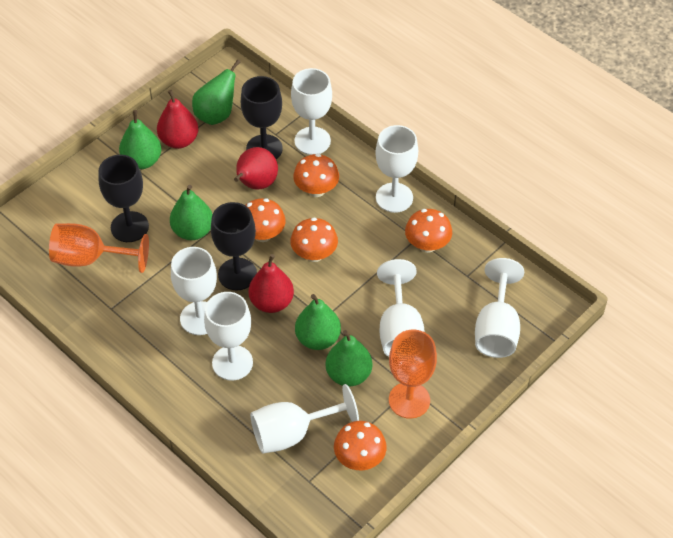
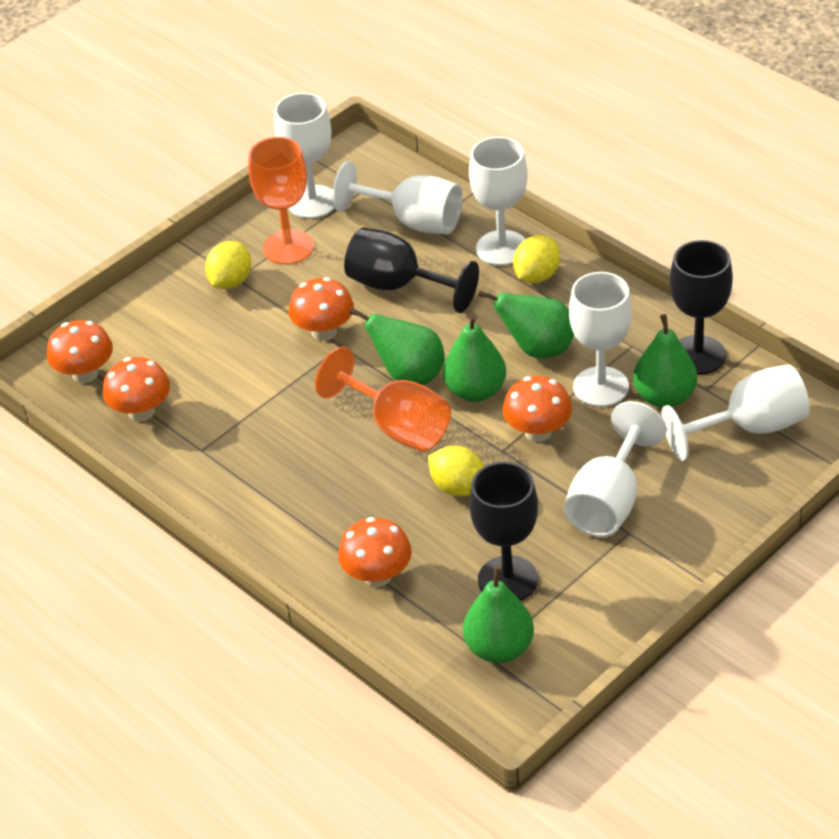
red pear: [157,90,198,149] [234,147,278,190] [249,254,294,313] = 3 -> none = 0
white goblet: [171,247,217,335] [204,292,253,381] [250,384,359,454] [291,68,332,155] [375,125,418,213] [377,259,425,357] [475,258,524,358] = 7 -> [274,93,335,219] [332,161,463,234] [469,137,528,266] [564,401,666,537] [569,272,632,407] [661,364,810,461] = 6
yellow lemon: none = 0 -> [205,241,251,289] [428,446,484,496] [513,235,560,283] = 3

